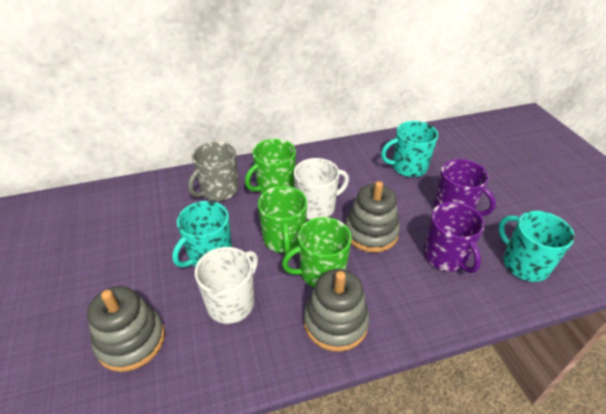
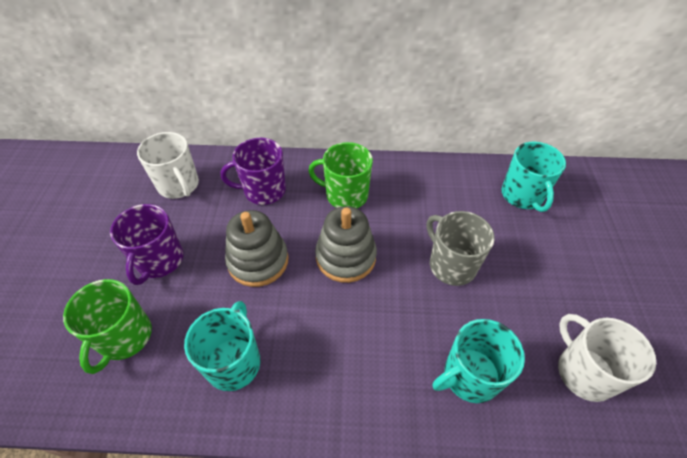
green mug: [245,139,296,194] [258,186,307,255] [282,217,352,287] = 3 -> [63,279,152,374] [308,142,373,208] = 2
grey stacking toy: [87,286,165,372] [304,269,370,352] [345,181,400,253] = 3 -> [225,210,288,287] [315,206,377,283] = 2

